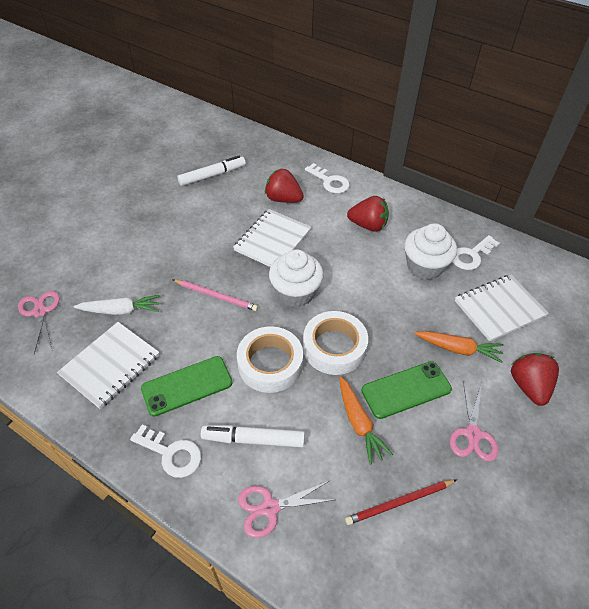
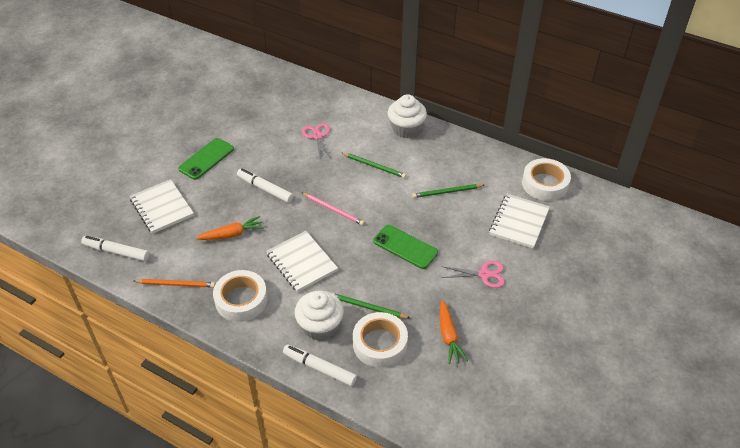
green pencil: none = 0 -> [332,293,410,319] [342,153,406,178] [412,184,484,198] = 3
orange pencil: none = 0 -> [134,279,215,287] = 1
pink scissors: [18,291,60,354] [238,481,333,538] [450,381,498,462] = 3 -> [302,123,332,160] [441,261,505,288] = 2
red pencil: [345,480,457,525] = 1 -> none = 0
red strawberry: [265,168,304,203] [347,196,389,232] [511,353,559,406] = 3 -> none = 0
white carrot: [74,295,160,315] = 1 -> none = 0
white key: [130,424,201,478] [305,163,350,193] [452,235,500,270] = 3 -> none = 0
white marker: [177,156,246,186] [201,425,305,447] = 2 -> [81,236,149,261] [237,169,294,203] [283,345,357,386] = 3
white tape: [237,326,303,393] [303,311,368,375] = 2 -> [213,270,268,322] [353,312,408,368] [522,158,571,201] = 3

